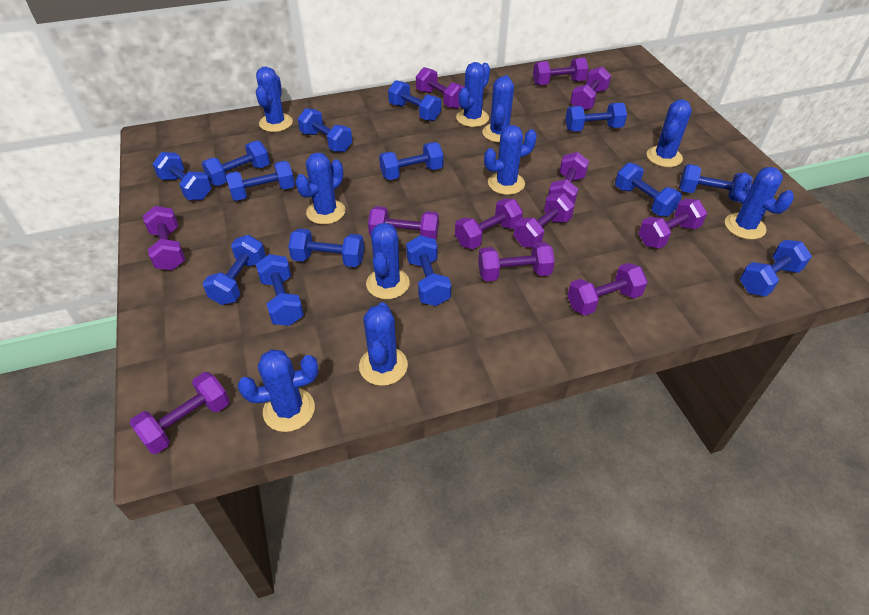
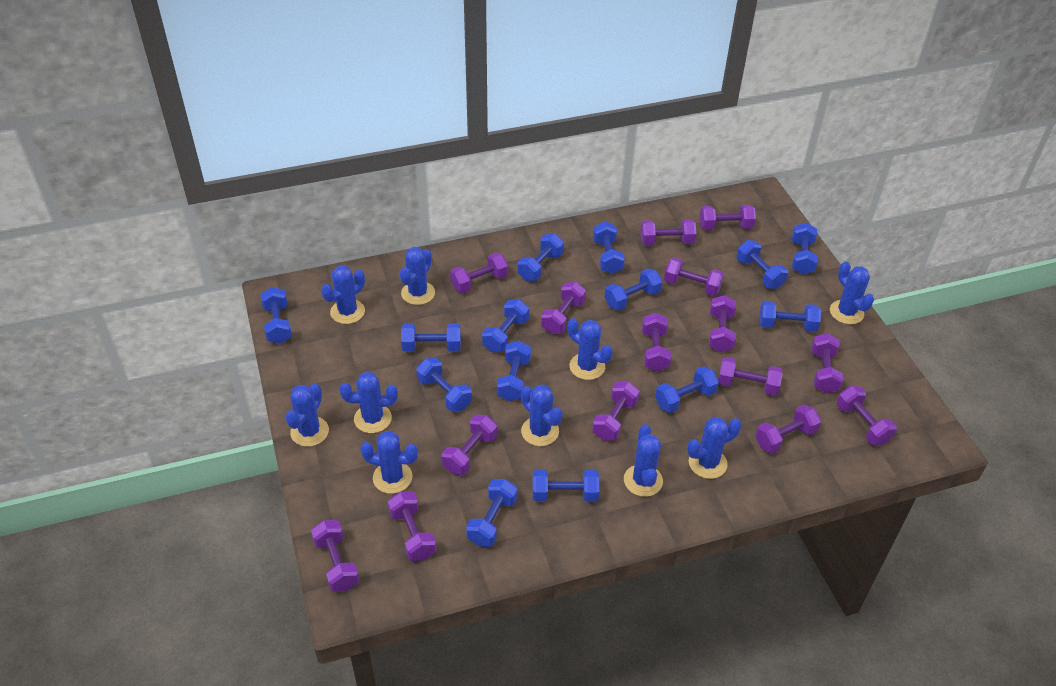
purple dumbbell: [129,372,230,454] [143,206,185,270] [368,206,439,240] [416,67,465,109] [455,198,523,249] [478,242,555,281] [514,193,575,248] [533,58,589,85] [548,152,589,204] [567,263,648,316] [570,67,611,110] [638,199,707,249] = 12 -> [311,520,360,592] [388,492,436,561] [442,414,497,475] [450,253,508,293] [541,282,586,334] [592,382,639,441] [640,219,696,245] [642,313,671,372] [664,258,724,296] [700,205,756,230] [709,295,736,352] [718,357,783,396] [755,405,821,454] [811,333,843,393] [837,386,897,445] = 15

